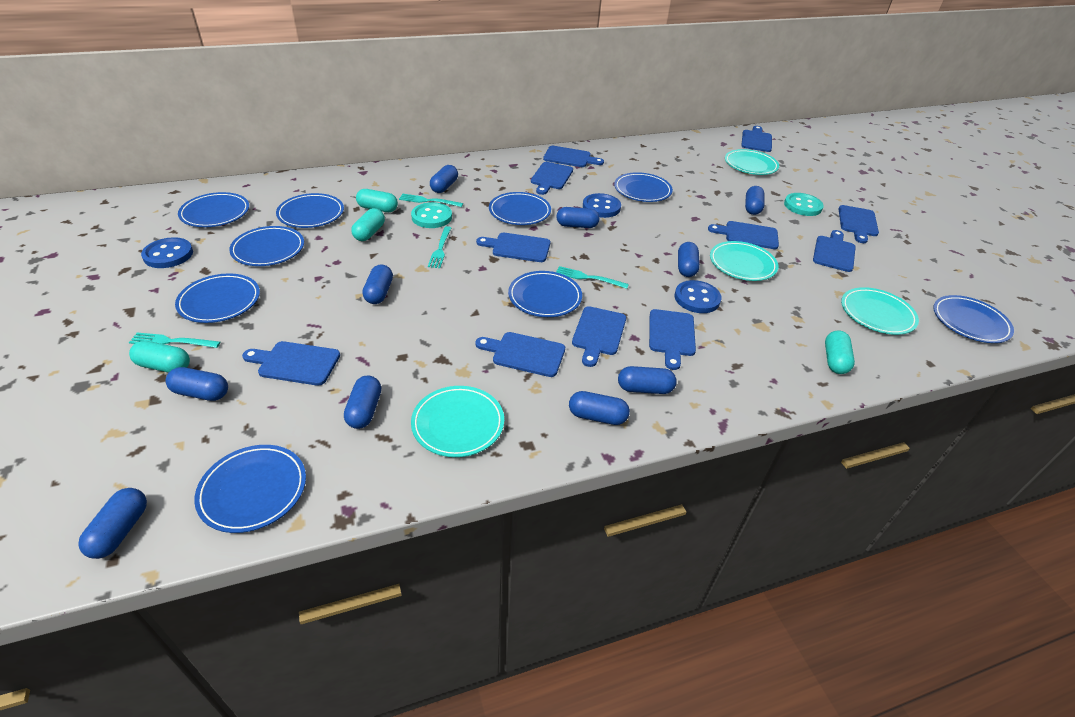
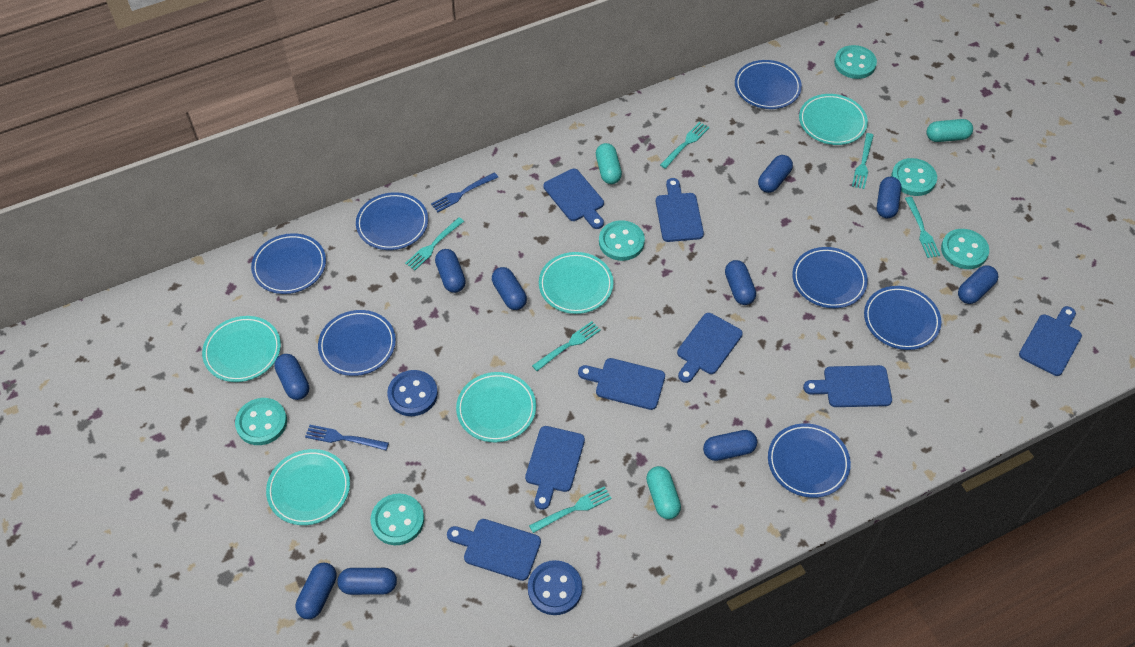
blue button: [141,237,193,268] [583,193,621,218] [674,280,722,313] = 3 -> [387,370,438,416] [528,560,582,615] = 2
blue cutting board: [242,341,340,386] [475,332,565,377] [476,233,550,262] [531,162,573,195] [543,146,604,167] [572,306,626,367] [649,309,696,370] [708,221,779,249] [741,126,772,152] [813,230,856,272] [838,205,879,243] = 11 -> [447,519,541,581] [525,426,585,510] [543,169,604,229] [578,358,665,410] [656,178,704,242] [677,313,743,383] [803,365,892,407] [1019,306,1082,376] = 8
blue fork: none = 0 -> [305,425,389,450] [431,172,498,212] = 2
blue plate: [175,273,260,323] [178,192,249,227] [194,445,306,533] [229,226,304,266] [276,193,344,228] [489,192,551,225] [508,271,582,317] [614,172,673,202] [933,295,1014,343] = 9 -> [251,233,326,294] [318,310,396,376] [356,192,428,250] [735,60,802,109] [768,423,851,498] [792,247,868,308] [864,286,941,350] = 7
turquoise button: [411,202,452,228] [784,193,824,216] = 2 -> [235,398,287,445] [371,494,424,545] [599,220,645,261] [834,45,877,79] [891,158,937,196] [941,229,989,269] = 6
turquoise capsule: [129,341,190,373] [351,208,385,241] [356,189,398,212] [825,330,855,374] = 4 -> [596,143,622,184] [646,466,681,519] [926,119,973,142] = 3
turquoise fork: [129,333,220,348] [399,194,463,207] [428,226,451,268] [556,266,629,289] = 4 -> [405,217,464,270] [529,486,612,533] [532,321,601,371] [660,122,709,169] [852,133,874,189] [905,197,940,258] = 6
turquoise plate: [411,386,504,457] [710,241,778,281] [725,149,779,175] [841,287,919,335] = 4 -> [202,316,281,382] [266,449,350,525] [456,372,536,442] [539,252,614,314] [799,94,868,145] = 5

